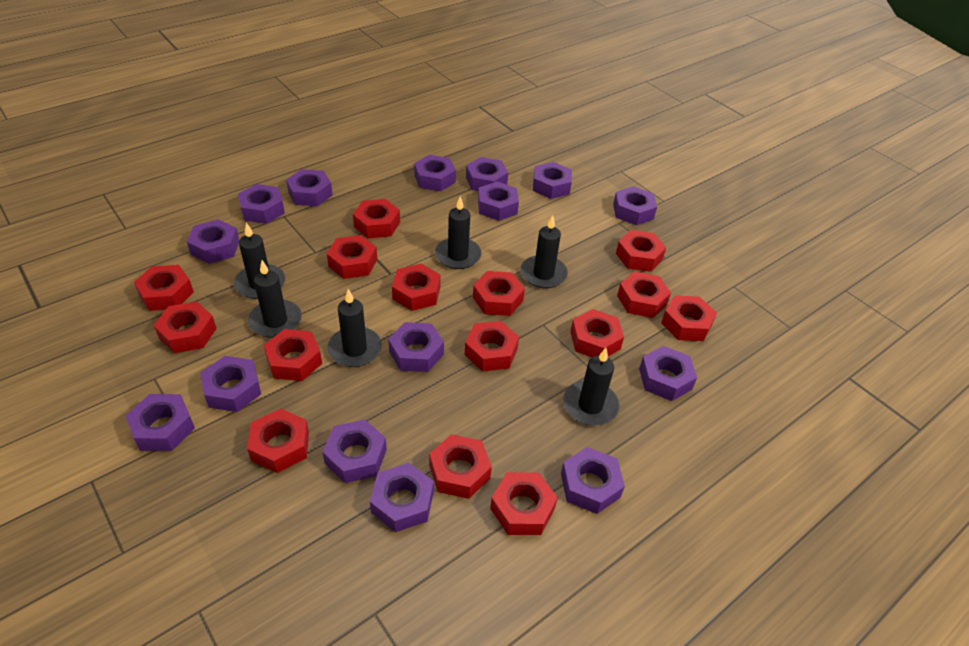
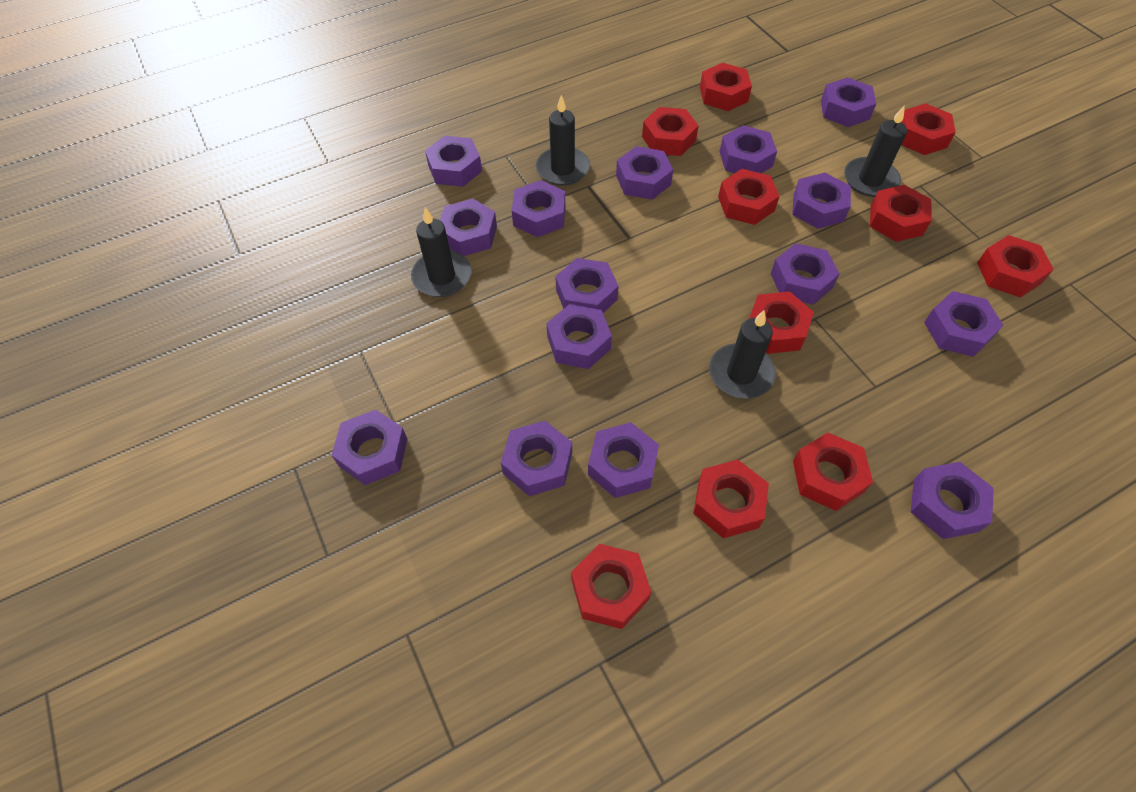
black candle: [234,223,285,299] [248,260,302,338] [327,289,382,367] [435,196,481,269] [521,215,568,288] [563,348,619,426] = 6 -> [411,207,471,297] [536,95,590,186] [709,310,776,399] [844,105,907,197] = 4
red nut: [134,265,194,311] [154,302,217,353] [247,408,309,473] [264,329,322,381] [327,235,377,279] [353,199,400,239] [392,264,441,311] [429,434,492,499] [465,321,519,372] [473,271,525,316] [490,472,558,535] [570,309,624,357] [616,230,666,272] [617,272,671,318] [661,295,717,341] = 15 -> [571,544,651,629] [642,107,699,156] [693,460,769,538] [700,63,752,111] [718,169,780,225] [749,291,814,354] [793,432,873,511] [870,185,932,242] [901,104,956,155] [977,235,1054,298] = 10

